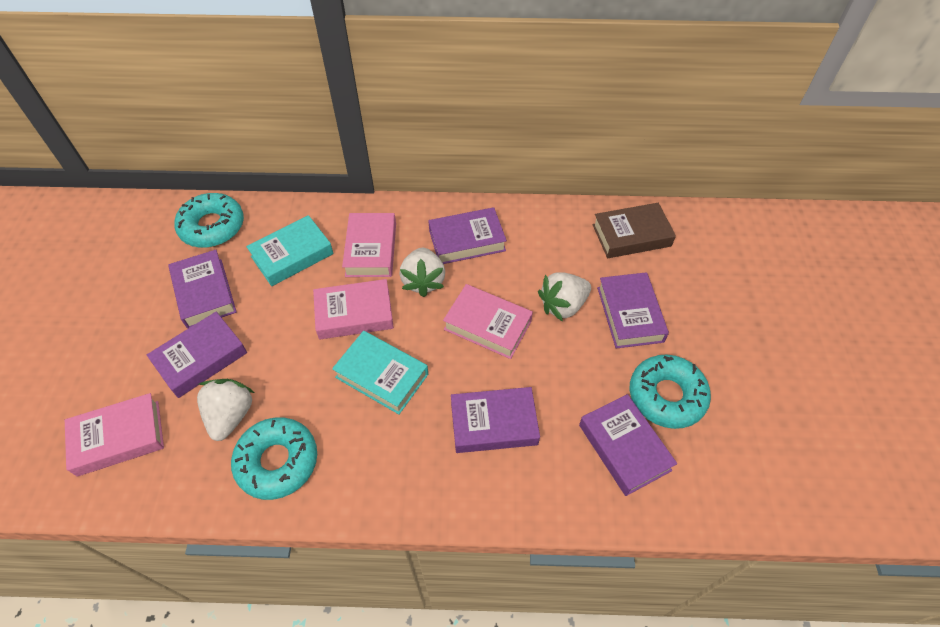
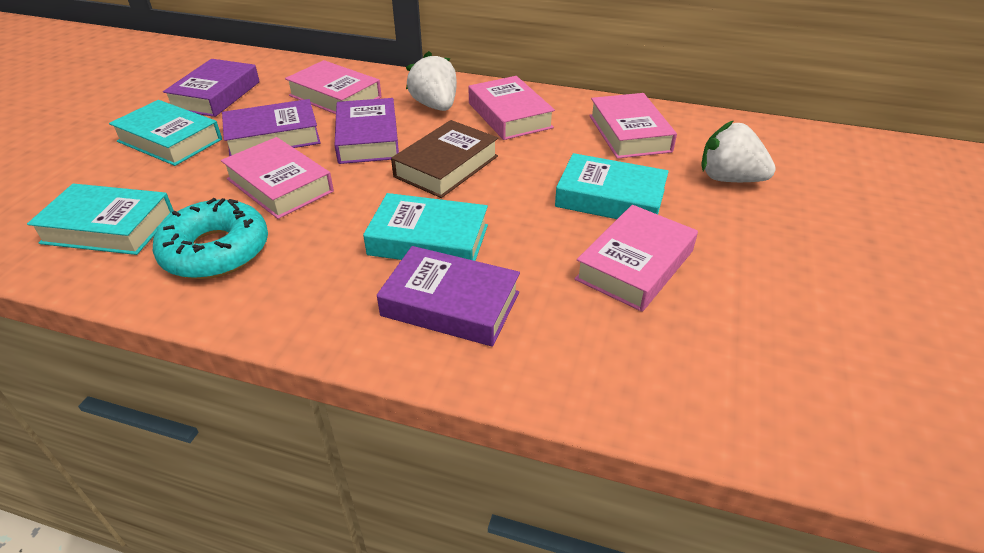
pink book: [65,393,164,477] [313,279,394,339] [342,213,396,277] [443,284,533,359] = 4 -> [221,137,334,219] [285,60,382,114] [468,76,555,140] [575,205,698,312] [589,93,677,159] = 5
purple book: [147,312,247,398] [168,250,237,329] [428,207,507,264] [451,387,540,453] [579,394,677,496] [597,272,669,348] = 6 -> [163,59,260,117] [222,99,320,156] [335,98,399,164] [377,246,520,347] = 4
turquoise book: [246,215,334,286] [332,331,428,414] = 2 -> [27,184,174,255] [109,100,222,166] [363,193,488,261] [555,153,669,219] = 4
turquoise donut: [174,193,244,248] [231,417,317,500] [630,355,711,429] = 3 -> [153,198,268,279] = 1
white strawberry: [197,379,254,441] [399,247,445,297] [538,273,591,322] = 3 -> [406,51,457,111] [701,120,776,182] = 2

